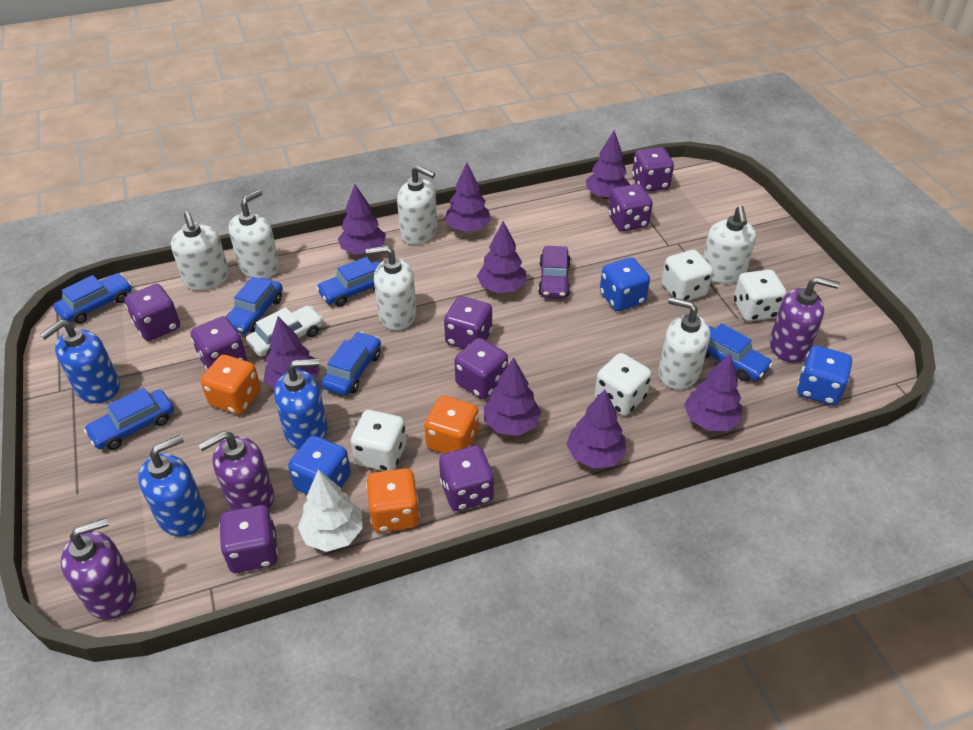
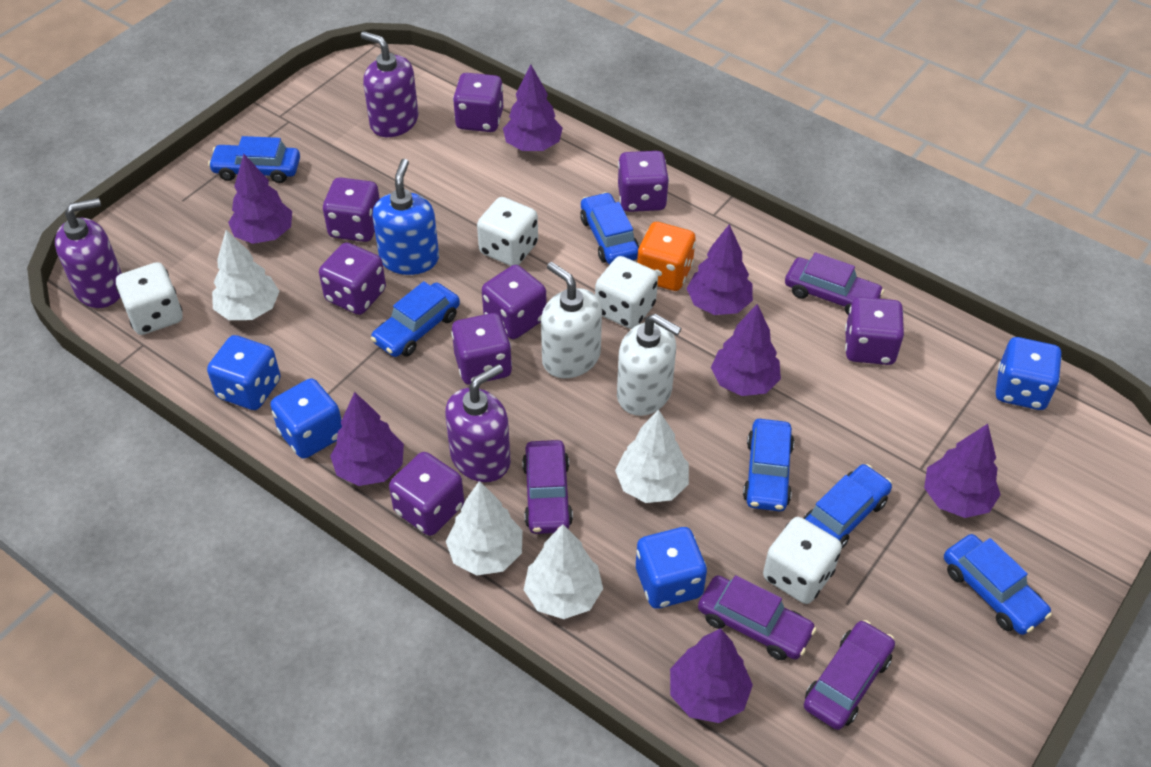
blue dice: [288,435,351,495] [600,257,650,311] [797,346,852,405] = 3 -> [207,335,280,410] [270,378,342,459] [636,527,707,609] [996,337,1062,410] = 4
blue soap dispenser: [40,319,120,403] [138,435,206,536] [274,358,327,449] = 3 -> [372,159,439,275] = 1
orange dice: [201,355,261,415] [366,468,420,533] [424,396,479,454] = 3 -> [637,222,696,291] = 1
purple car: [538,246,571,299] = 1 -> [522,440,573,534] [698,575,816,660] [785,252,884,315] [804,620,895,730] = 4
purple tree: [264,316,320,390] [338,184,386,254] [444,162,491,232] [477,221,526,293] [484,357,541,436] [566,389,627,469] [586,130,630,199] [684,354,742,431] = 8 -> [228,154,292,244] [330,392,404,486] [503,65,563,151] [670,628,753,723] [687,224,753,315] [711,304,781,396] [924,424,1001,518] = 7
white car: [246,305,323,357] = 1 -> none = 0
white soap dispenser: [171,212,229,291] [229,189,280,278] [366,245,417,330] [397,165,437,245] [658,297,710,390] [703,206,756,283] = 6 -> [541,262,602,378] [617,314,682,416] = 2
white tree: [298,469,363,552] = 1 -> [212,230,279,320] [446,481,523,576] [524,524,603,619] [615,409,689,503] = 4

